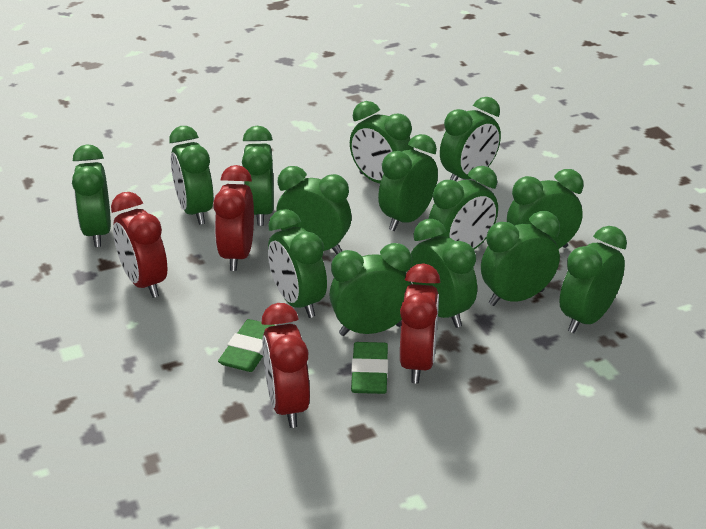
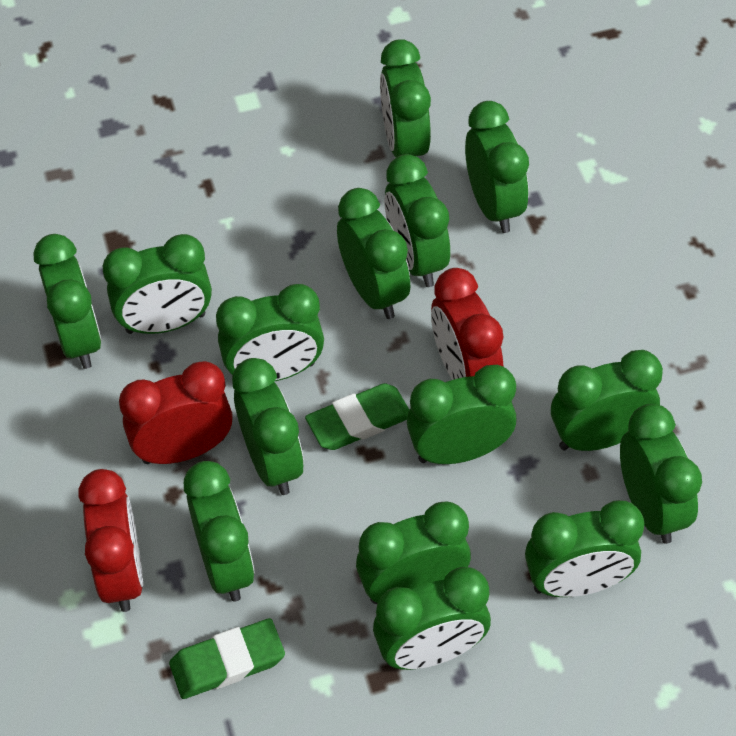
green clock: [72,144,111,247] [169,126,214,225] [242,126,274,226] [268,209,327,318] [276,166,351,254] [329,243,412,336] [350,101,414,183] [378,134,438,231] [411,219,477,328] [429,166,498,250] [440,97,501,181] [481,211,560,306] [507,169,583,249] [559,226,627,333] = 14 -> [33,234,102,369] [103,234,212,334] [184,461,255,602] [216,284,324,381] [232,358,304,495] [337,188,410,319] [356,502,471,604] [373,567,491,670] [380,39,431,157] [384,154,450,287] [407,365,516,464] [465,101,529,233] [525,500,644,597] [551,350,663,451] [620,404,702,544] = 15
red clock: [111,192,167,298] [213,165,254,271] [261,303,310,428] [400,263,441,384] = 4 -> [78,469,143,612] [119,361,233,464] [431,268,503,380] = 3

